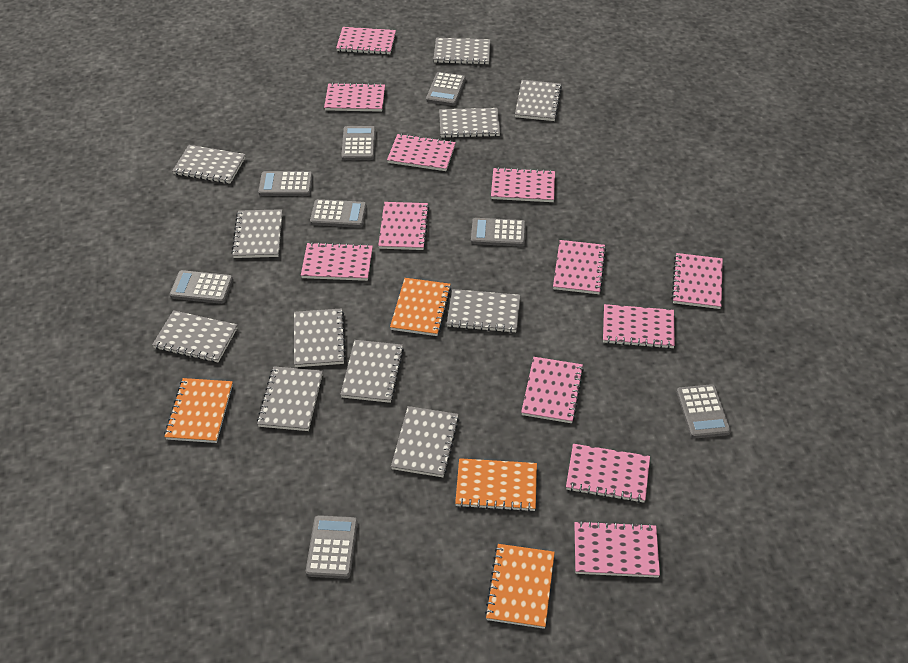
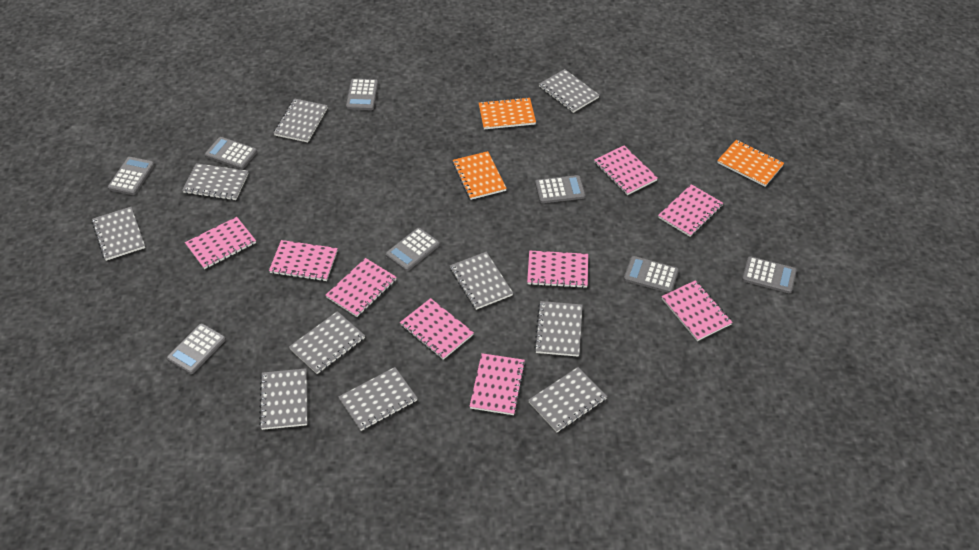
grey notebook: [152,310,238,362] [172,145,246,183] [231,209,282,258] [257,366,323,431] [294,308,346,367] [340,340,404,403] [391,406,459,477] [434,38,490,64] [439,108,500,138] [447,289,520,333] [515,80,562,121] = 11 -> [92,207,145,261] [182,163,249,200] [259,368,307,430] [274,98,328,142] [289,311,365,374] [339,367,418,431] [450,252,513,310] [528,367,607,432] [534,301,582,357] [539,69,599,113] = 10
orange notebook: [164,378,233,443] [390,278,451,336] [455,458,537,512] [485,544,555,629] = 4 -> [453,151,507,200] [479,97,536,129] [717,140,784,186] = 3
pink notebook: [301,242,373,281] [324,83,385,112] [336,27,396,55] [378,202,429,250] [387,134,456,171] [491,167,555,202] [521,357,584,423] [553,240,606,294] [566,444,650,503] [574,521,660,578] [603,304,675,349] [671,253,723,309] = 12 -> [185,217,256,269] [269,240,338,281] [326,258,397,317] [400,298,474,360] [469,353,526,415] [527,251,588,288] [594,146,658,195] [658,184,723,237] [661,280,732,341] = 9

